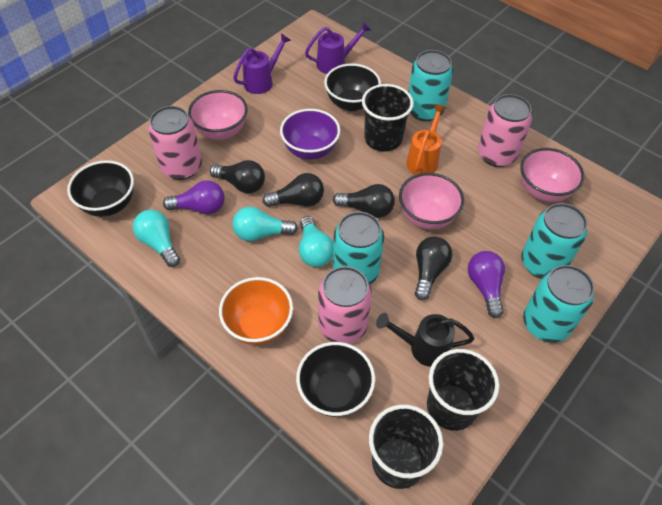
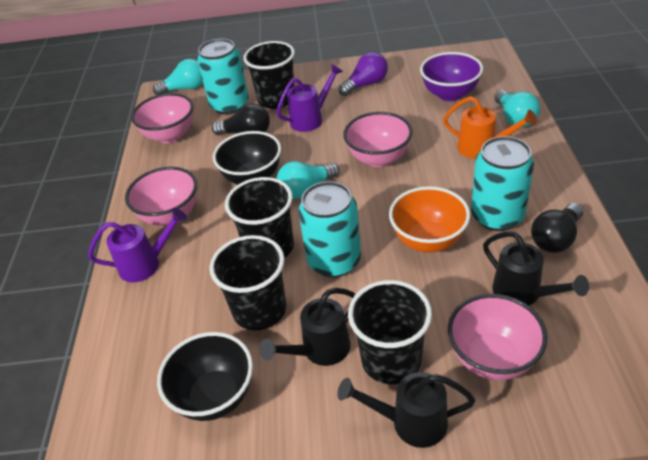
black bowl: [67,160,134,217] [296,342,375,417] [324,63,381,111] = 3 -> [157,332,253,421] [213,131,281,185] = 2
black cup: [362,84,414,152] [369,404,443,489] [427,349,499,431] = 3 -> [209,235,286,330] [225,177,294,258] [243,41,295,109] [348,280,432,384] = 4
black light bulb: [210,160,265,193] [262,173,324,207] [333,184,395,218] [415,236,452,300] = 4 -> [212,103,270,135] [531,203,583,253] = 2
black watering can: [376,313,474,367] = 1 -> [259,288,356,366] [337,372,475,448] [483,231,589,306] = 3
pink bowl: [188,90,248,140] [399,173,464,229] [520,148,584,202] = 3 -> [125,167,197,226] [131,93,194,143] [343,112,413,167] [448,294,547,380] = 4
pink can: [148,106,202,180] [318,266,372,344] [478,94,532,167] = 3 -> none = 0
purple light bulb: [163,180,225,215] [468,251,505,318] = 2 -> [338,52,388,96] = 1
turquoise can: [333,212,384,285] [408,50,453,121] [521,203,588,279] [523,265,594,343] = 4 -> [197,39,249,115] [298,181,361,277] [471,136,534,231] = 3

